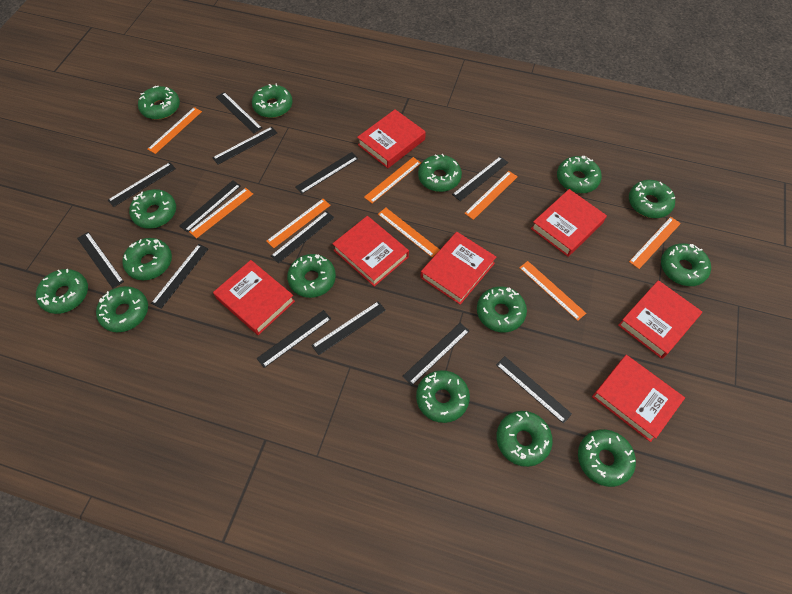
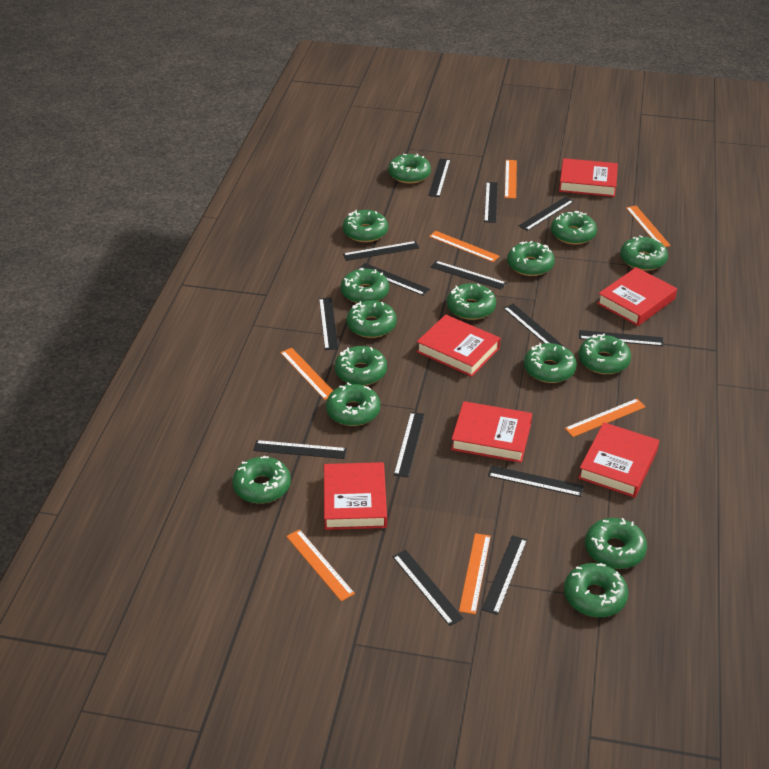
black ruler: [77,232,124,288] [108,162,176,207] [151,244,209,309] [179,180,241,232] [212,127,277,165] [216,92,262,133] [256,310,331,368] [271,211,334,263] [295,152,359,194] [311,301,386,355] [402,323,469,385] [452,156,508,201] [496,356,572,424] = 13 -> [253,440,347,459] [319,298,338,350] [343,241,419,261] [358,263,430,296] [392,550,463,626] [394,412,425,477] [428,158,450,197] [431,261,507,290] [482,535,527,615] [484,182,498,223] [488,465,584,497] [503,304,565,347] [519,197,574,231] [579,330,664,346] = 14
orange ruler: [148,107,202,154] [189,188,253,239] [266,199,331,248] [364,157,421,203] [378,207,440,257] [464,171,518,220] [519,261,586,321] [629,217,681,269] = 8 -> [280,348,333,400] [286,529,355,601] [429,231,499,262] [459,533,491,614] [505,160,517,199] [565,399,645,437] [626,206,671,247] = 7
red book: [213,260,295,335] [332,216,409,287] [357,109,426,168] [420,232,496,305] [531,189,607,257] [592,355,685,442] [618,280,702,359] = 7 -> [324,462,387,530] [417,315,500,377] [451,401,532,463] [559,158,618,197] [578,422,659,498] [597,267,677,326] = 6

